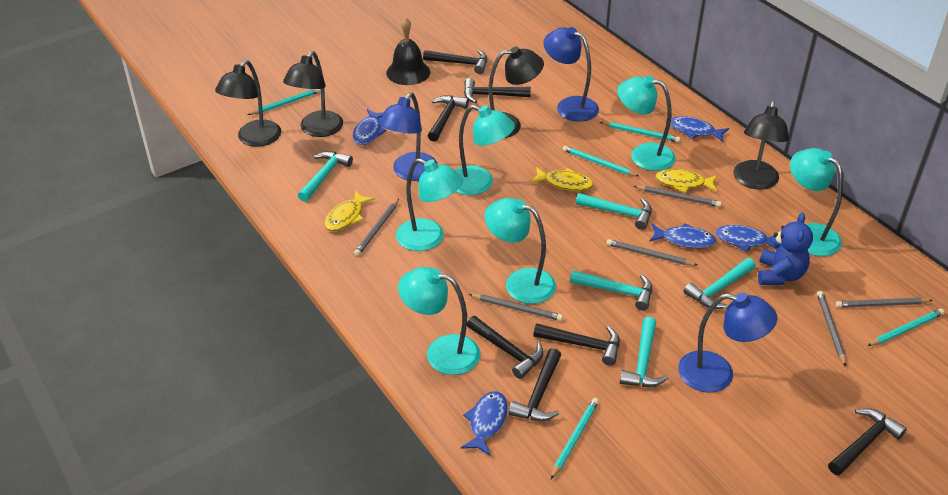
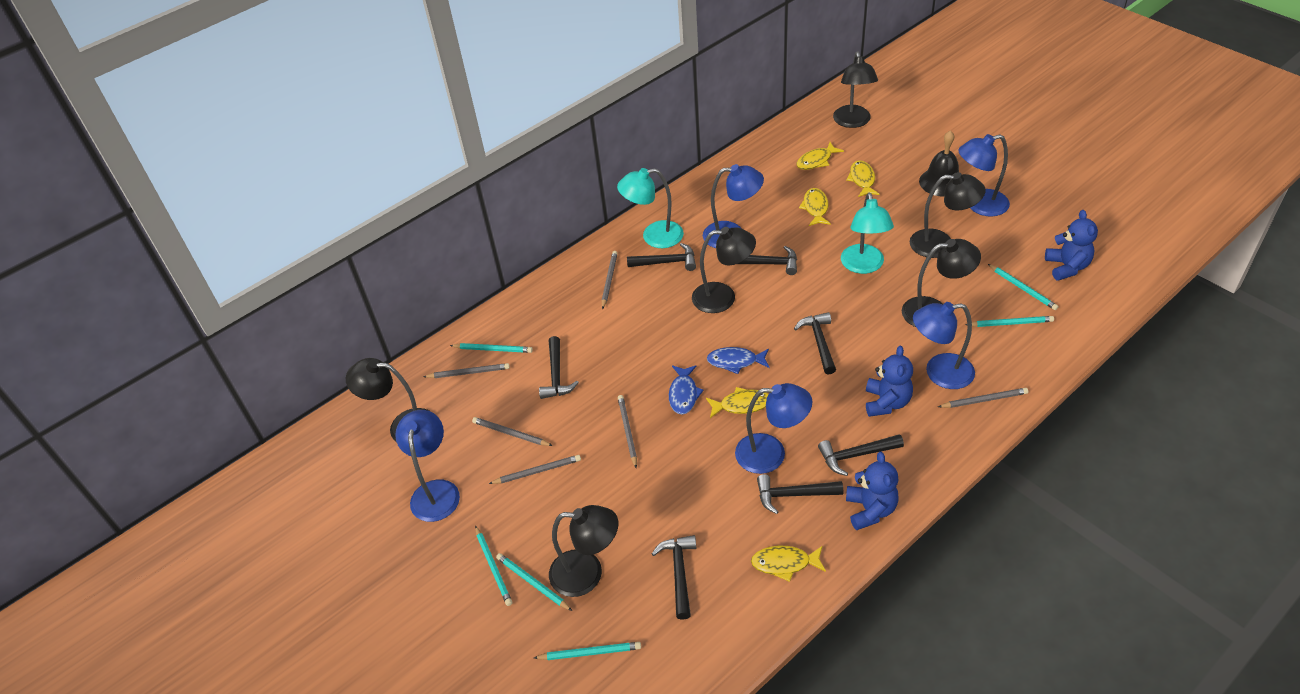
black lamp: [215,60,281,147] [283,51,343,137] [489,47,544,138] [733,101,789,190] = 4 -> [346,358,431,441] [549,505,618,597] [692,227,756,313] [833,51,878,128] [902,239,981,327] [910,172,986,258] = 6
blue fish: [353,109,387,145] [461,391,508,456] [649,223,716,249] [670,116,729,142] [715,225,778,252] = 5 -> [669,365,704,415] [707,347,769,374] = 2
blue lamp: [378,92,438,181] [543,27,599,122] [678,293,777,393] = 3 -> [395,410,460,522] [703,164,764,248] [735,383,812,474] [913,302,975,389] [958,134,1010,217] = 5
blue teddy bear: [758,213,813,285] = 1 -> [846,452,899,530] [866,346,913,417] [1045,210,1098,281] = 3
turquoise hammer: [298,151,353,202] [570,270,652,311] [576,193,652,230] [620,317,668,387] [683,258,756,309] = 5 -> none = 0
turquoise lamp: [396,158,463,251] [398,267,481,375] [455,105,515,195] [484,198,556,304] [617,75,676,171] [790,148,843,256] = 6 -> [617,168,684,248] [841,193,894,274] = 2
turquoise pencil: [248,89,321,115] [551,398,599,479] [563,146,639,176] [600,122,680,142] [867,309,944,346] = 5 -> [450,343,533,353] [475,525,513,606] [496,553,572,611] [534,642,641,660] [965,316,1054,327] [988,264,1059,310] = 6
yellow fish: [324,190,375,231] [530,167,593,191] [655,169,717,193] = 3 -> [706,387,769,418] [751,546,826,582] [796,142,844,170] [799,188,831,226] [846,160,880,197] = 5

